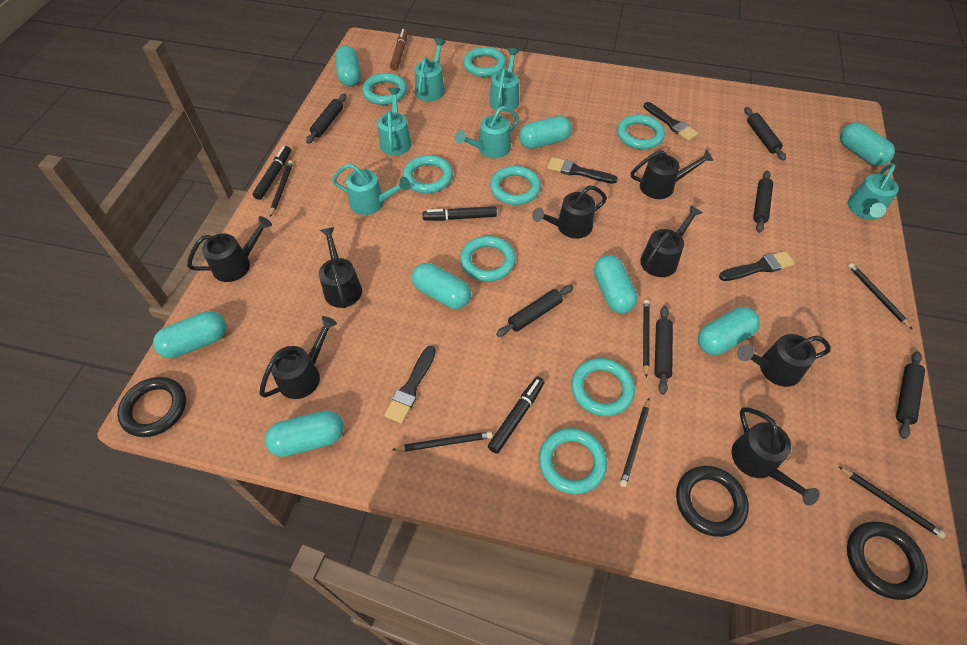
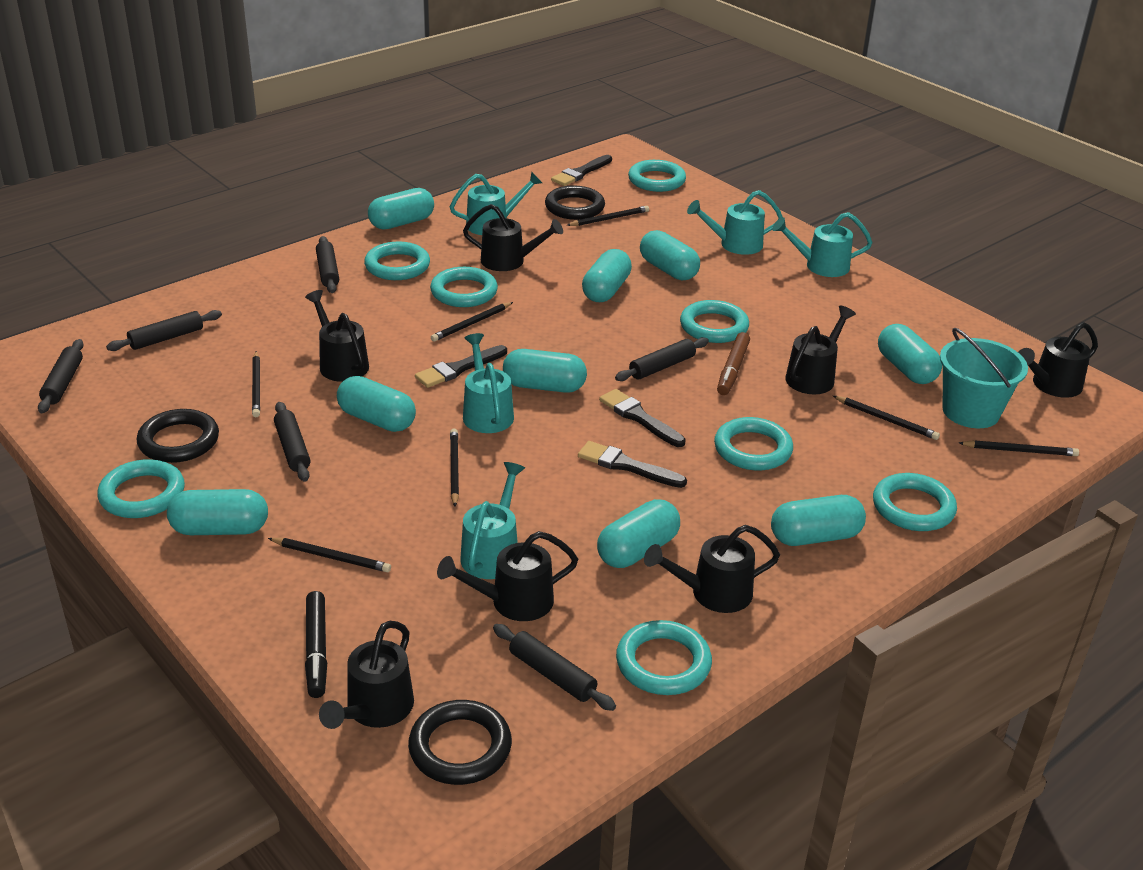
black marker: [253,146,291,200] [422,206,497,221] [488,376,545,454] = 3 -> [305,591,327,698] = 1
black pencil: [270,160,293,217] [392,431,493,452] [620,398,650,487] [643,300,650,378] [838,466,946,539] [848,263,913,330] = 6 -> [252,351,260,417] [268,538,391,572] [431,302,513,342] [450,429,459,507] [566,206,649,226] [833,396,940,440] [959,440,1079,456] = 7
black watering can: [187,216,272,282] [259,316,337,399] [319,227,362,308] [532,185,607,239] [631,150,714,199] [640,205,702,277] [732,407,820,506] [737,334,831,387] = 8 -> [305,290,369,382] [319,621,414,729] [437,531,578,621] [463,204,563,271] [644,525,780,613] [785,306,856,394] [1018,322,1098,398] = 7
turquoise bucket: none = 0 -> [940,328,1028,428] = 1
turquoise capsule: [153,311,226,358] [265,410,344,457] [335,46,361,87] [412,263,471,309] [519,116,572,149] [594,255,638,313] [698,307,760,355] [840,122,895,166] = 8 -> [167,489,268,535] [337,376,416,432] [368,188,434,229] [503,349,587,393] [582,249,632,302] [597,499,680,568] [640,230,700,280] [771,495,866,546] [878,324,942,384] = 9
turquoise watering can: [332,163,411,215] [378,87,412,156] [415,38,446,101] [455,106,519,158] [489,48,519,112] [847,163,899,220] = 6 -> [450,171,542,235] [460,462,525,579] [463,333,514,433] [687,190,783,255] [772,212,873,277] = 5

